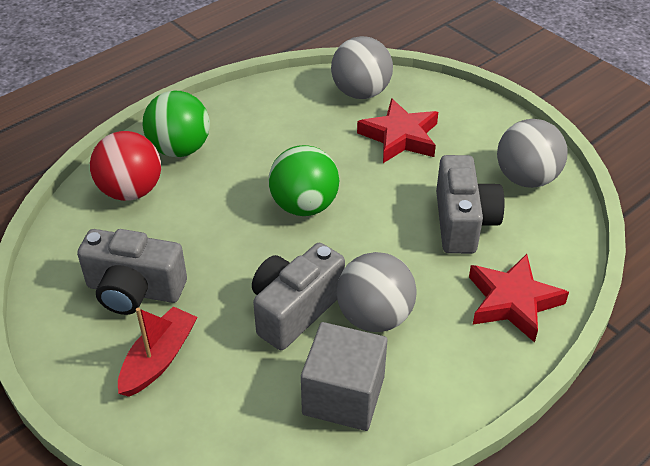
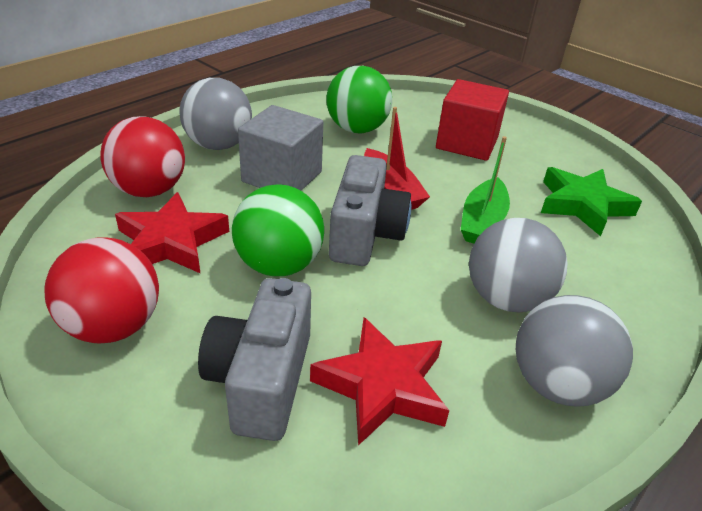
green boat: none = 0 -> [461,136,510,243] = 1
green star: none = 0 -> [541,167,642,236] = 1
grey camera: [77,229,187,315] [252,243,345,350] [436,155,504,254] = 3 -> [198,278,311,441] [329,155,411,266] = 2
red ball: [90,131,161,201] = 1 -> [45,237,159,344] [100,116,185,197] = 2
red cube: none = 0 -> [436,79,509,161] = 1

